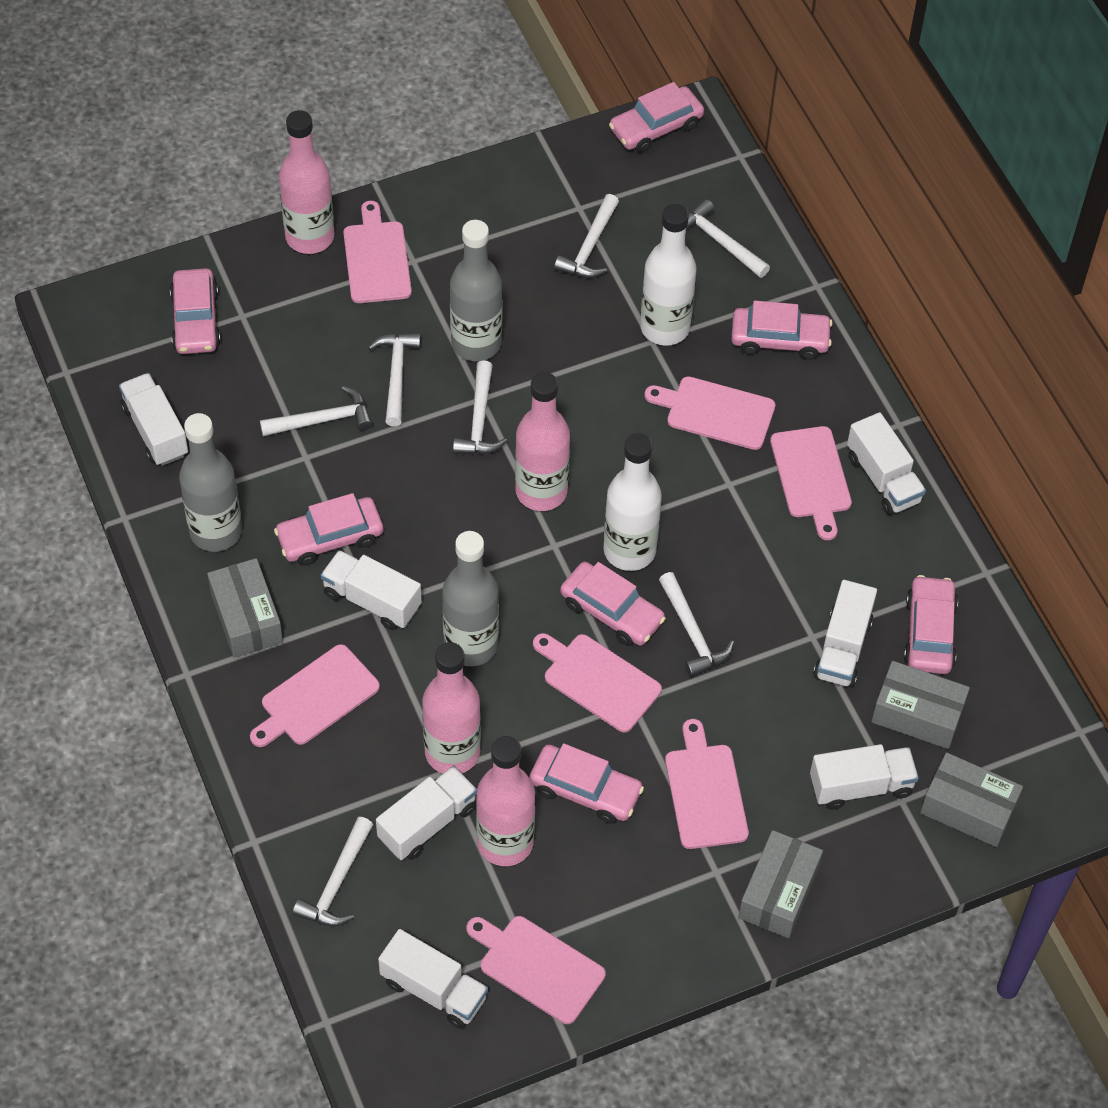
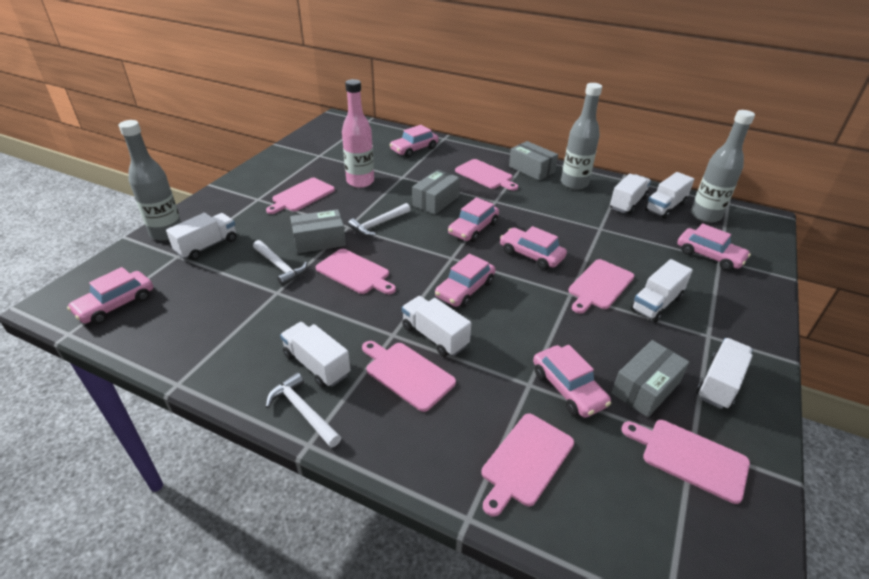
pink bottle: [279,110,335,254] [422,642,481,773] [476,736,535,866] [515,372,570,511] = 4 -> [342,79,374,188] = 1
white bottle: [603,433,662,571] [640,204,697,346] = 2 -> none = 0
white hammer: [260,386,373,436] [292,817,373,926] [368,333,421,426] [453,360,507,454] [554,194,619,278] [659,572,734,677] [685,199,770,278] = 7 -> [253,240,307,286] [266,372,341,448] [348,203,411,236] = 3

